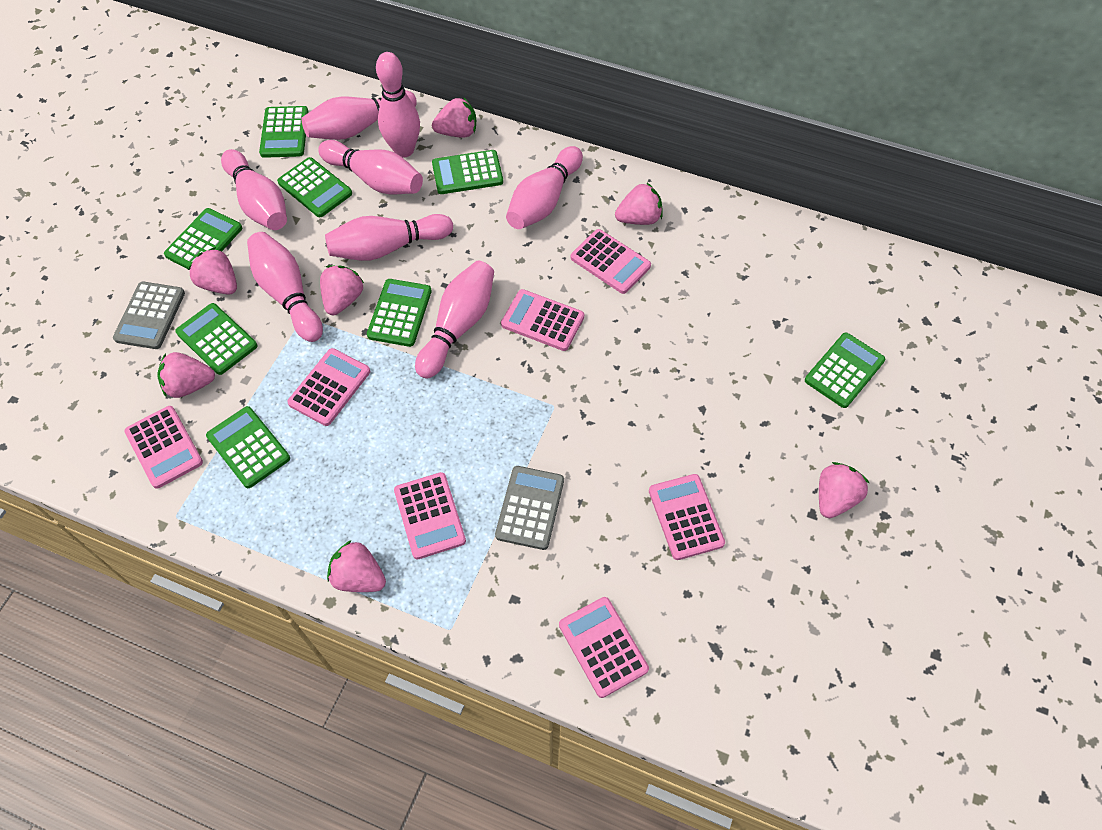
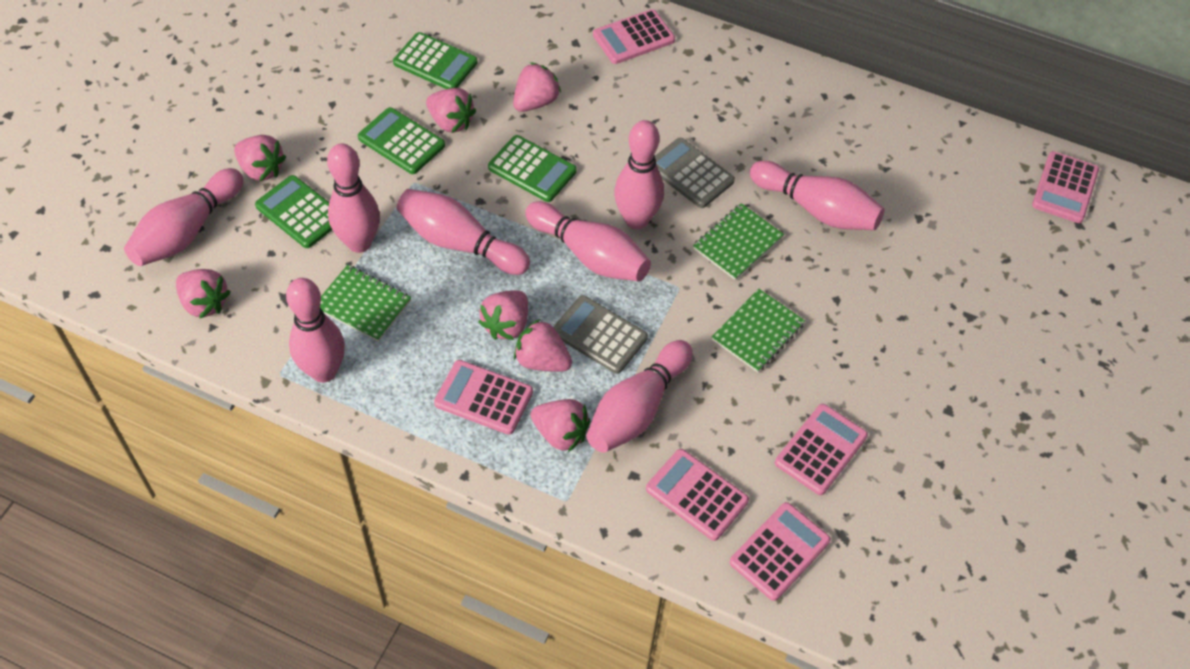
green calculator: [164,208,242,270] [175,303,257,375] [206,406,290,488] [259,106,309,158] [277,157,352,217] [367,279,432,347] [432,150,503,194] [805,332,885,408] = 8 -> [255,175,332,248] [358,107,445,174] [393,32,478,89] [488,135,577,202] = 4
green notebook: none = 0 -> [320,265,411,342] [693,203,784,280] [712,289,805,372] = 3
pink calculator: [125,406,203,489] [287,348,370,426] [394,472,466,559] [501,289,584,351] [559,597,649,698] [571,229,651,294] [649,474,725,560] = 7 -> [434,360,533,435] [593,9,675,64] [646,449,749,541] [730,502,831,601] [775,404,868,495] [1032,151,1099,223] = 6

